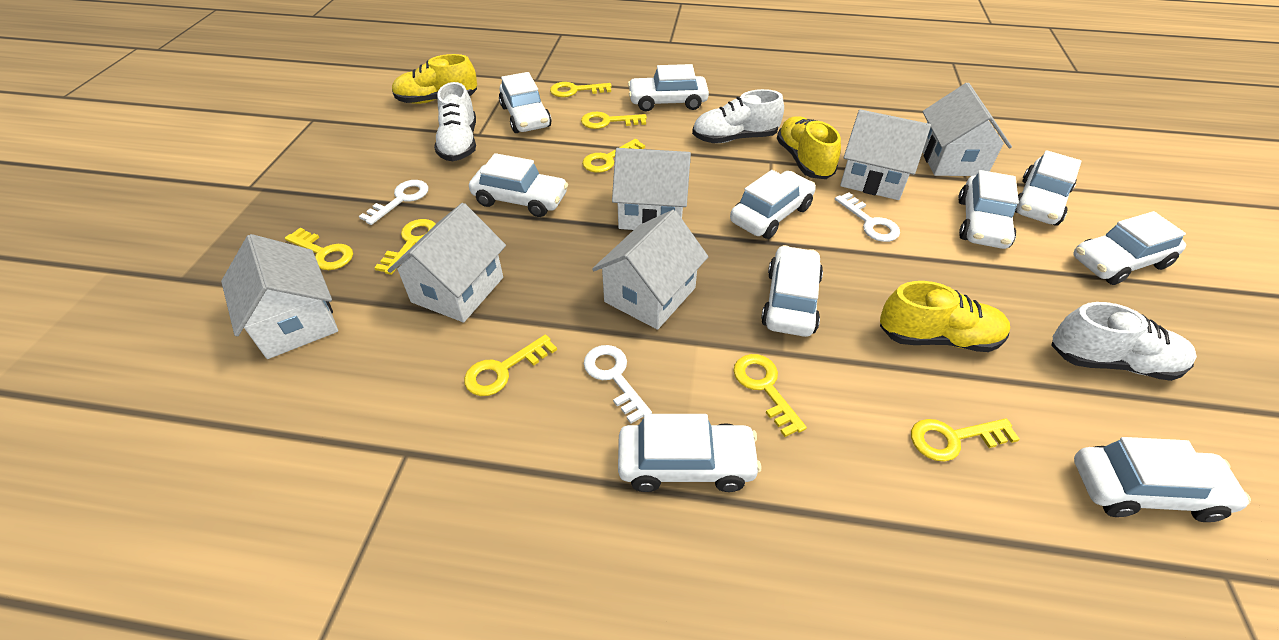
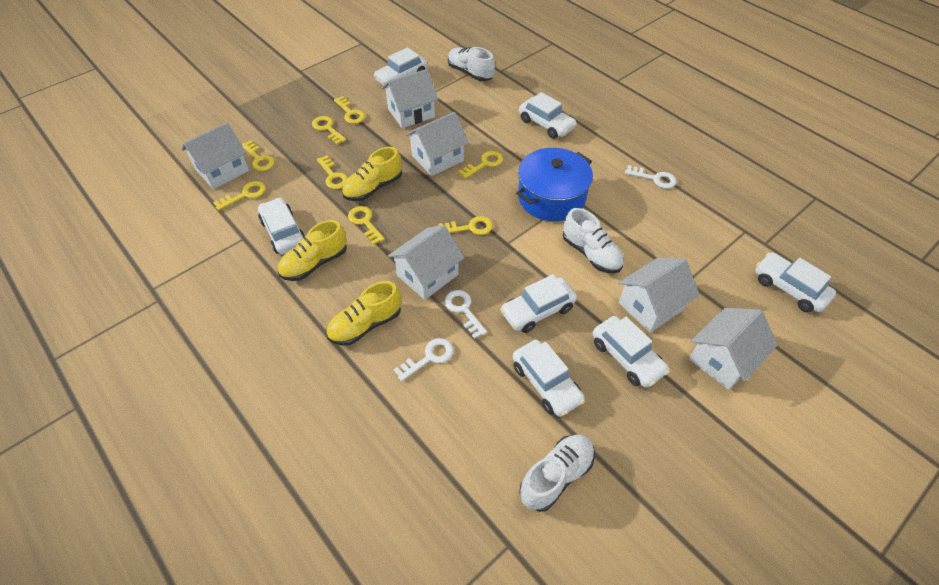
blue pot: none = 0 -> [516,148,593,221] = 1
white car: [469,153,568,217] [499,72,551,133] [618,414,761,492] [628,64,709,112] [730,170,816,239] [761,245,823,337] [958,170,1019,249] [1015,150,1081,226] [1073,211,1186,285] [1074,437,1251,522] = 10 -> [258,197,305,254] [373,47,428,85] [500,274,577,333] [513,340,585,417] [519,92,577,139] [593,316,670,388] [755,252,836,313] = 7

